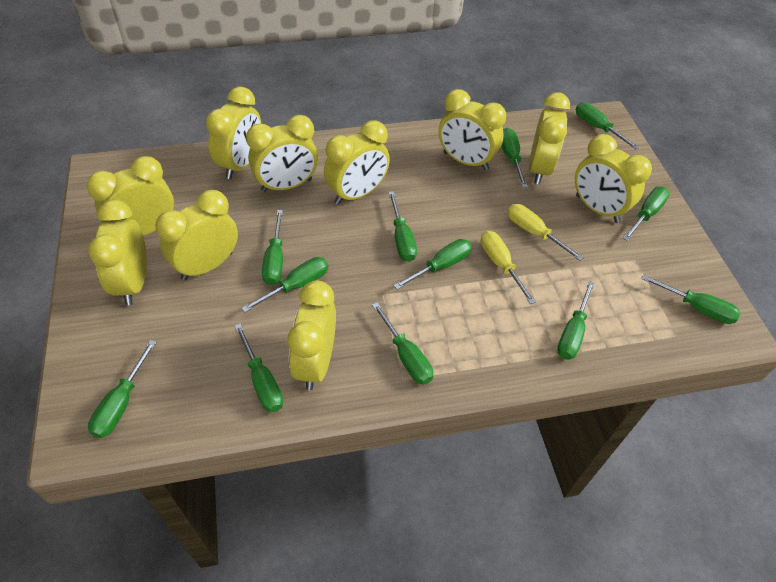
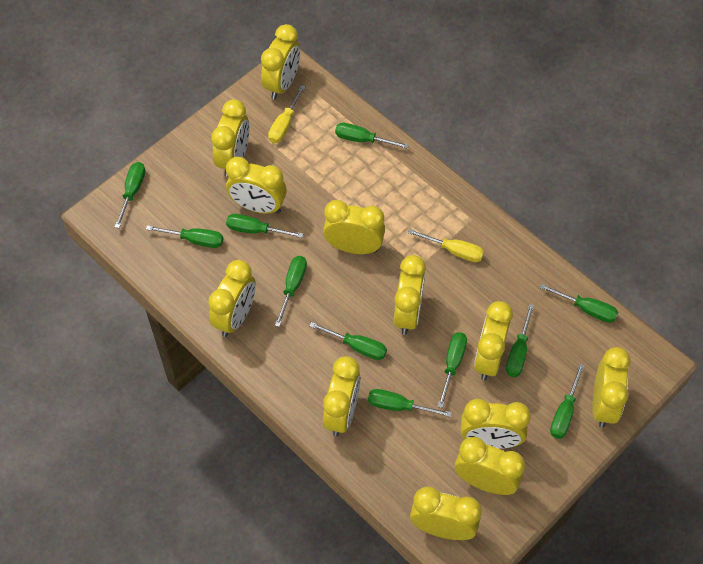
green screwdriver: [88,340,156,438] [235,323,283,413] [241,257,328,312] [262,210,283,285] [372,302,433,385] [388,191,417,262] [394,239,472,290] [502,128,528,188] [557,281,595,360] [576,102,640,150] [623,187,670,241] [641,274,741,324] = 12 -> [115,162,145,228] [146,225,223,248] [226,214,303,238] [275,256,307,327] [309,322,387,360] [335,123,409,149] [368,389,452,417] [437,332,467,408] [506,304,534,377] [540,284,618,323] [550,364,585,439] = 11
yellow clock: [87,156,174,236] [88,200,147,305] [155,190,238,280] [206,87,261,179] [246,115,318,192] [287,280,336,390] [324,120,390,205] [439,89,506,170] [529,92,570,184] [575,134,652,223] = 10 -> [208,260,256,337] [211,99,249,177] [226,157,287,214] [261,24,300,100] [323,200,385,254] [323,356,361,436] [394,255,426,335] [410,486,482,540] [455,437,525,495] [461,399,531,449] [474,301,513,380] [592,347,630,428] = 12

